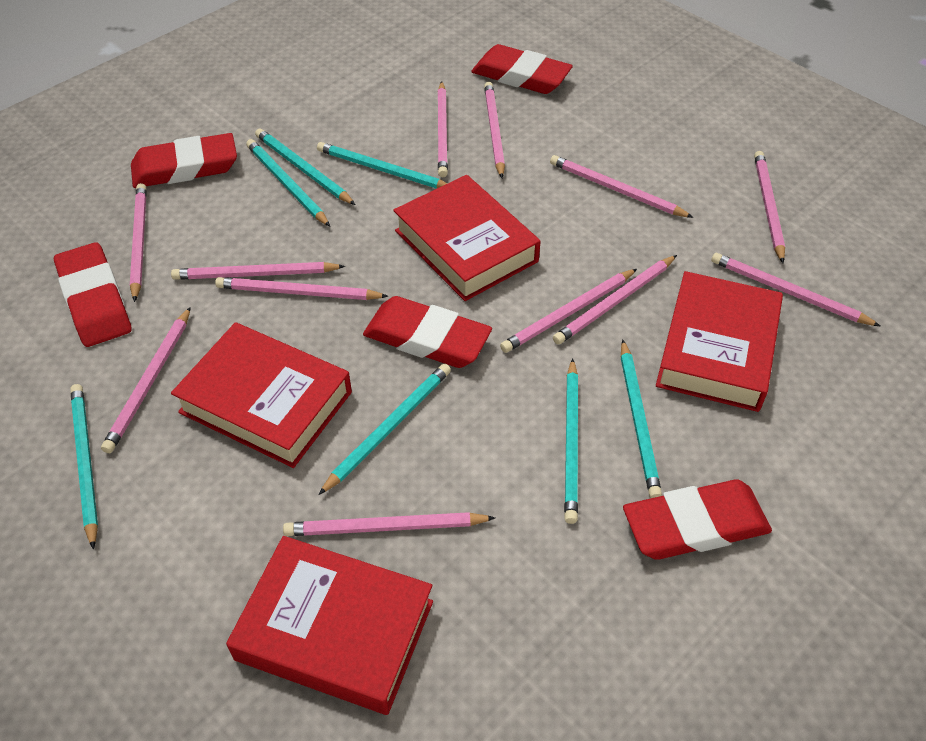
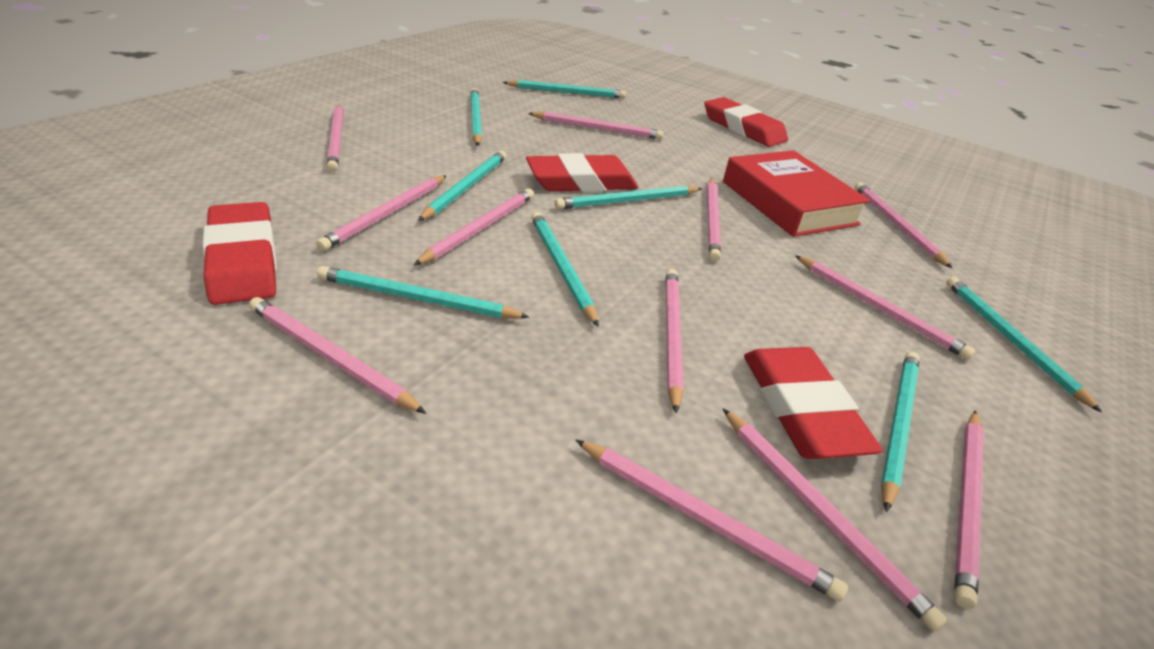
red book: [171,322,352,468] [226,536,433,715] [393,175,541,301] [656,271,783,412] = 4 -> [723,150,871,237] = 1
red eraser: [54,242,132,347] [131,133,237,188] [363,296,492,368] [471,44,573,94] [623,479,772,560] = 5 -> [203,202,277,305] [526,153,638,192] [704,97,788,147] [744,347,883,459] = 4
turquoise pencil: [70,384,98,549] [246,139,330,226] [255,128,356,205] [317,142,447,189] [318,364,451,495] [564,358,578,524] [621,339,662,498] = 7 -> [317,266,530,318] [418,151,507,221] [470,88,482,146] [503,80,626,99] [531,212,599,327] [555,185,702,209] [881,351,920,512] [946,277,1102,413] = 8

